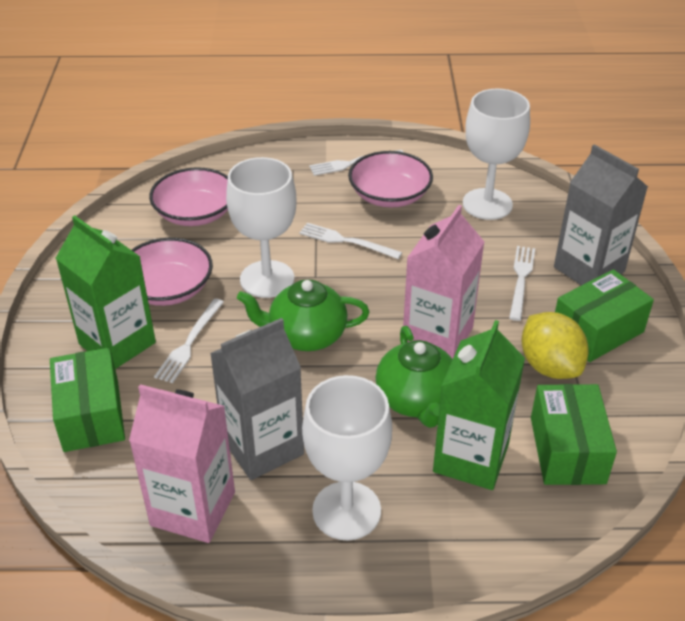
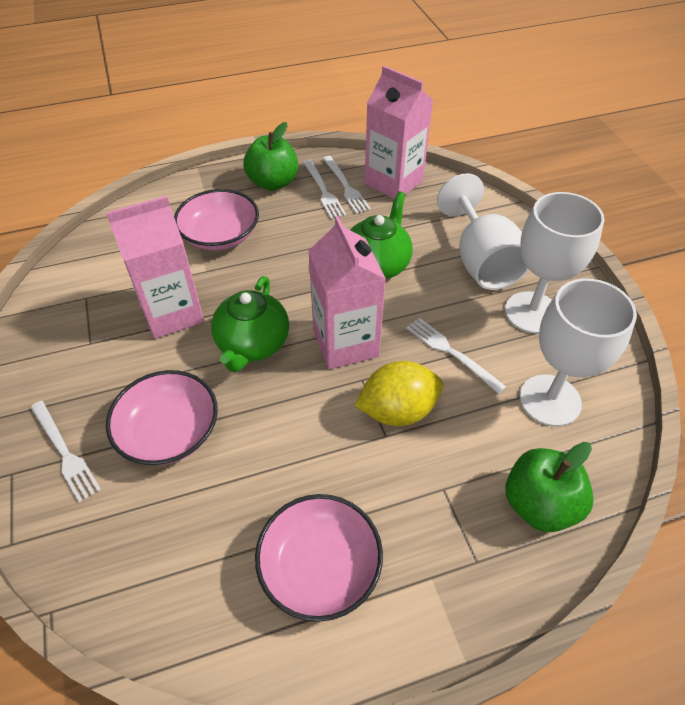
green apple: none = 0 -> [243,122,298,191] [506,442,594,532] = 2
green box: [50,348,125,452] [531,384,617,485] [555,269,654,362] = 3 -> none = 0
green carton: [56,216,156,369] [433,320,525,490] = 2 -> none = 0
grey carton: [210,318,304,480] [554,145,648,285] = 2 -> none = 0
pink carton: [129,384,235,543] [403,205,485,359] = 2 -> [106,196,204,339] [308,216,386,369] [365,66,434,199] = 3

